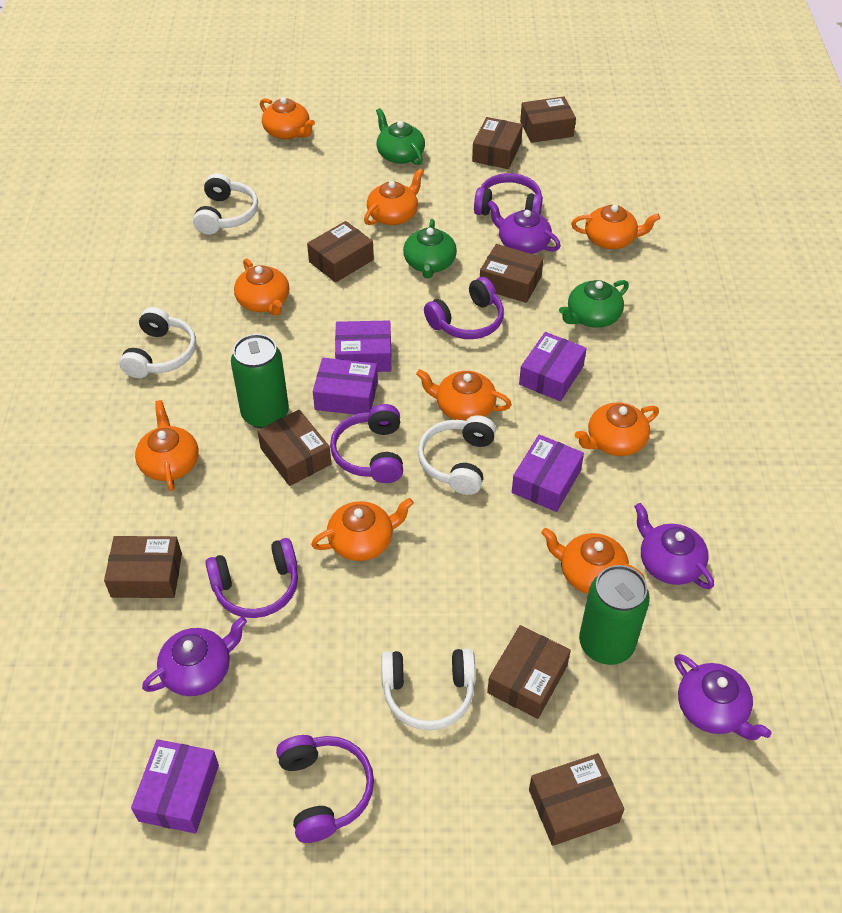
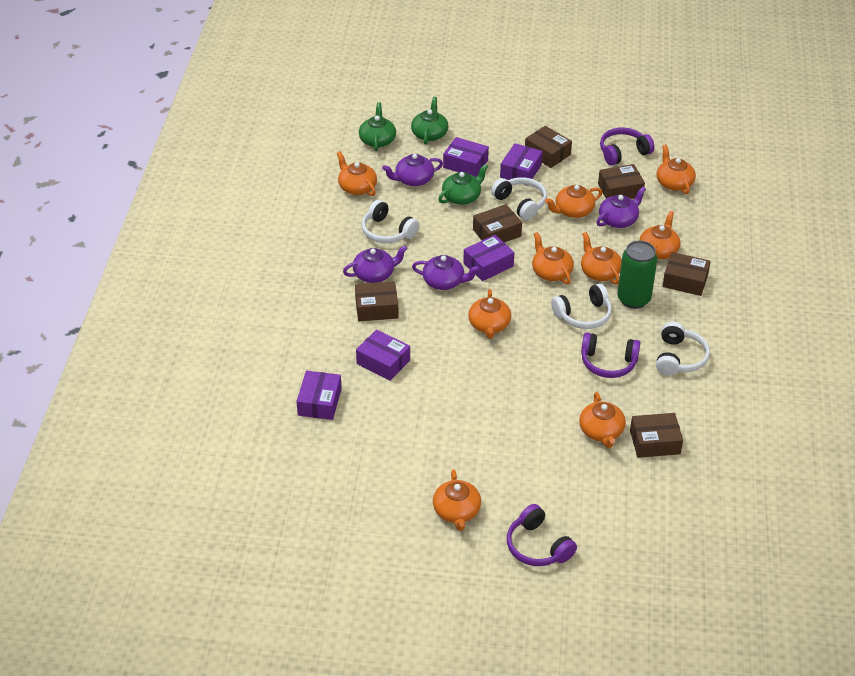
brown box: [104,536,182,598] [257,410,331,486] [307,221,374,283] [472,117,523,169] [480,244,544,303] [487,625,571,719] [520,97,576,143] [529,753,624,846] = 8 -> [355,281,399,321] [473,204,522,242] [525,126,572,168] [598,164,645,199] [630,413,683,458] [662,252,711,296] = 6
green can: [231,334,289,429] [579,565,650,665] = 2 -> [617,241,657,309] = 1
purple headphones: [205,538,298,618] [276,735,374,843] [330,404,403,483] [424,277,504,339] [474,173,543,216] = 5 -> [507,504,577,566] [581,332,640,378] [600,127,654,165] = 3

